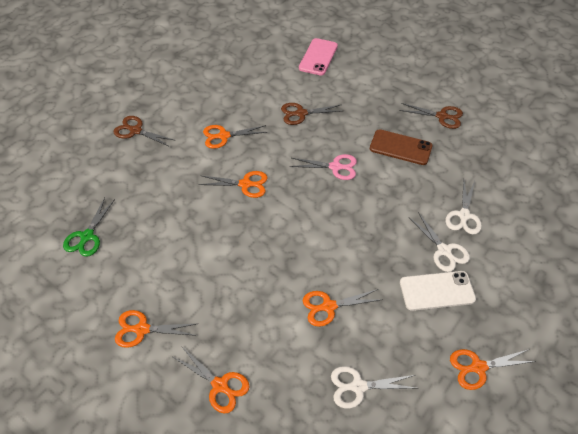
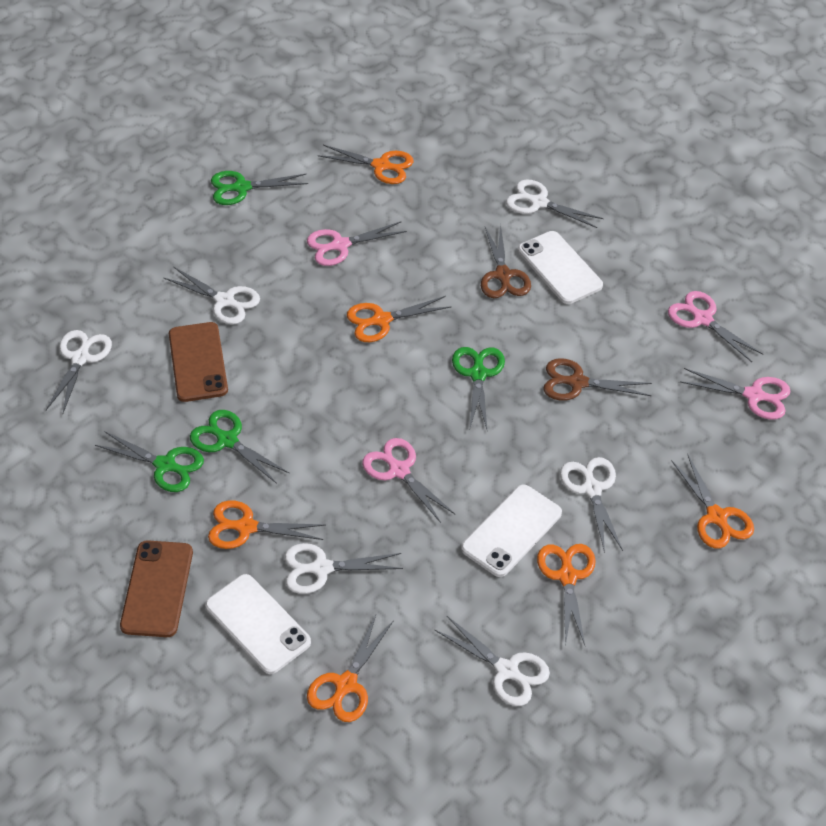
brown phone: [370,129,433,165] = 1 -> [120,540,193,637] [169,322,228,402] = 2
brown scissors: [114,116,176,147] [281,103,341,125] [399,103,463,129] = 3 -> [481,224,531,298] [543,358,652,401] = 2
green scissors: [63,198,115,257] = 1 -> [95,431,204,492] [190,410,289,484] [211,171,308,205] [452,347,505,429] = 4
pink phone: [299,38,338,75] = 1 -> none = 0
pink scissors: [290,154,357,180] = 1 -> [307,221,407,266] [362,438,456,523] [668,291,763,362] [680,368,791,420] = 4
white phone: [400,271,476,311] = 1 -> [205,574,311,674] [461,485,562,577] [518,231,603,304] = 3
white scissors: [331,366,416,408] [410,212,470,272] [445,181,482,235] = 3 -> [46,330,112,413] [164,267,260,325] [285,543,403,594] [435,616,550,706] [506,179,604,228] [560,457,623,553] = 6

